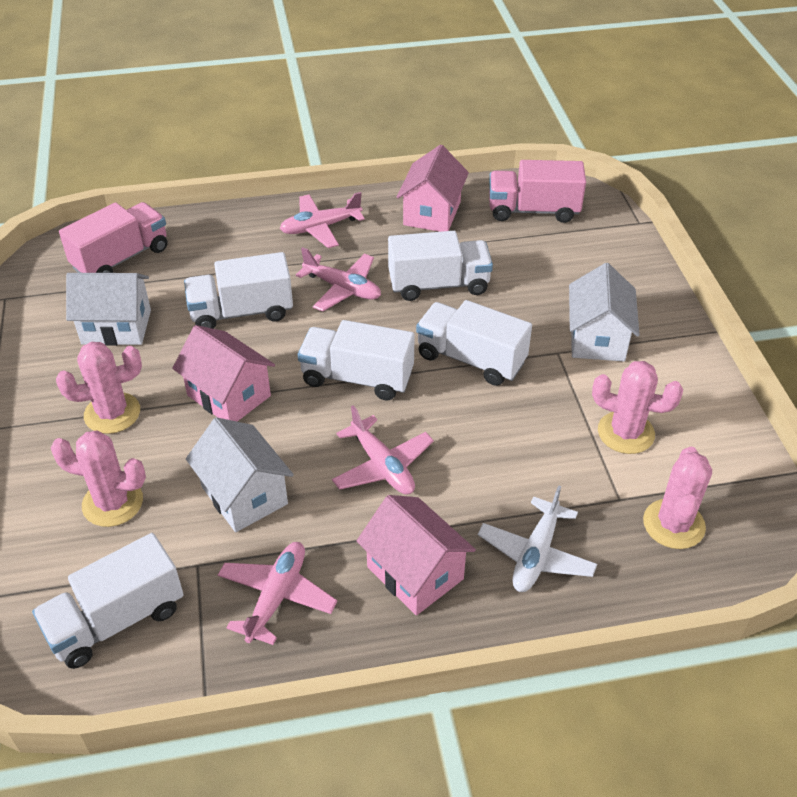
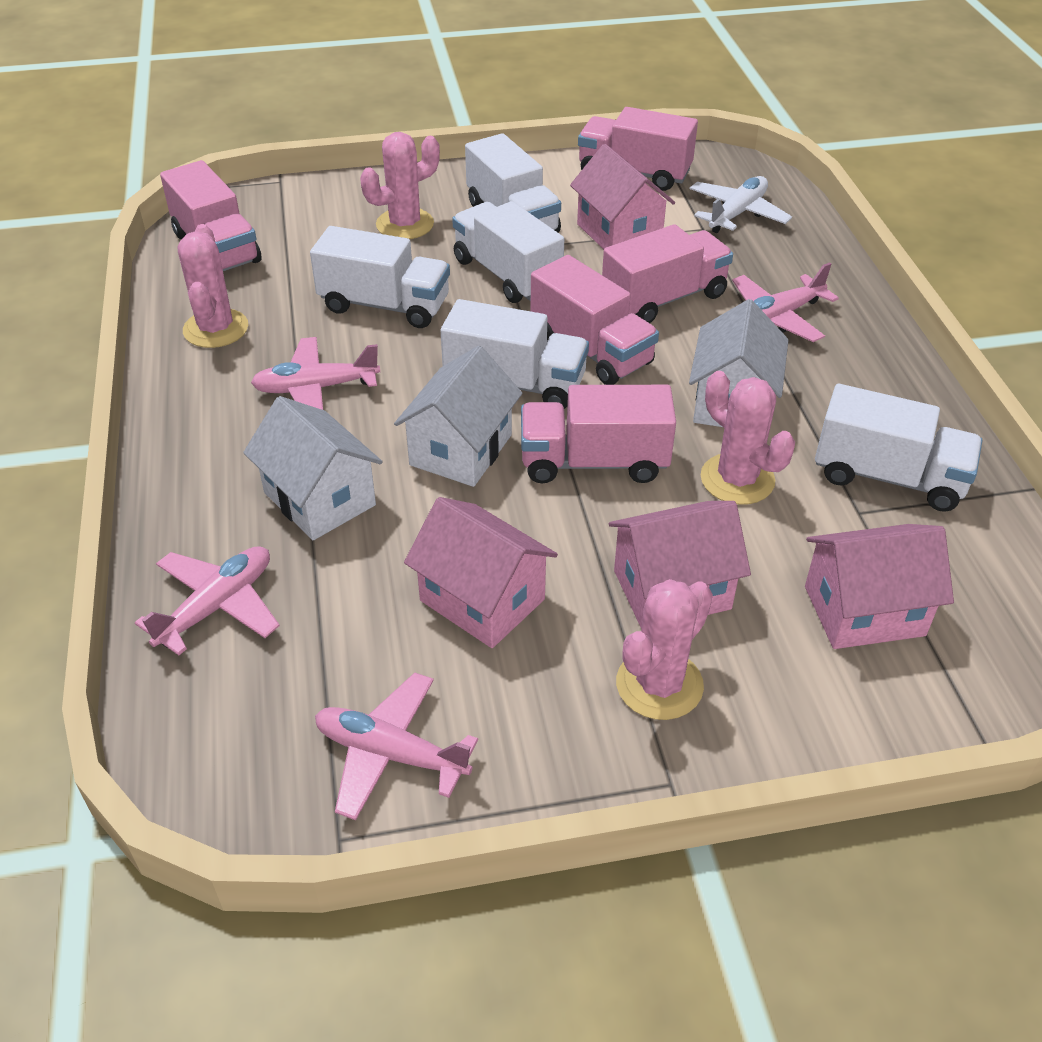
pink house: [172,325,275,421] [357,495,476,615] [397,145,469,232] = 3 -> [404,497,558,648] [570,144,675,249] [609,501,751,629] [805,524,954,649] = 4
pink truck: [59,202,168,273] [489,160,586,223] = 2 -> [160,160,262,271] [521,385,676,484] [530,255,659,385] [578,107,698,191] [602,224,733,323] = 5

